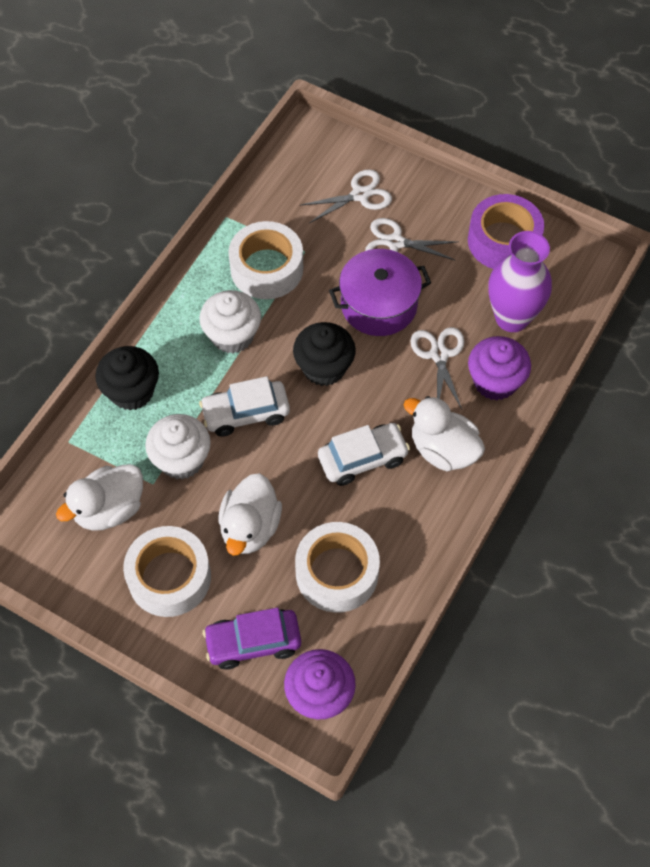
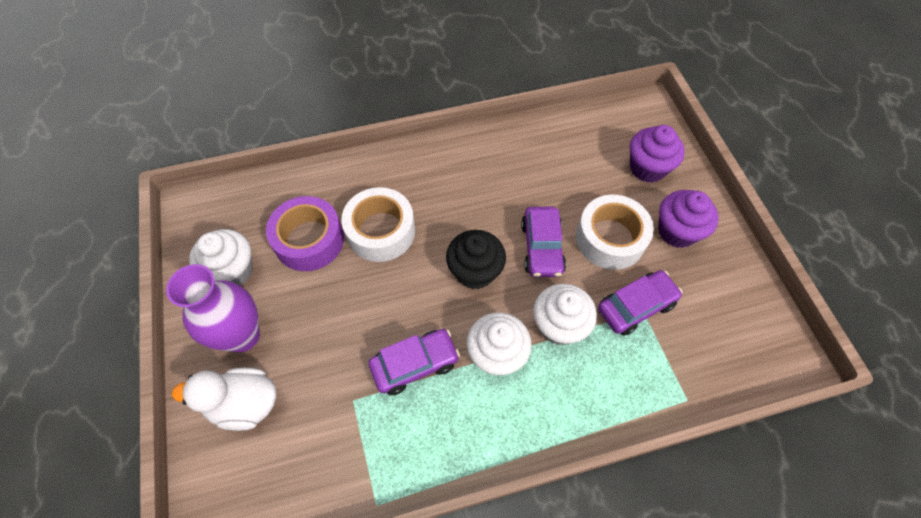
black cupcake: [95,346,159,411] [293,322,356,386] = 2 -> [446,230,506,289] = 1
purple car: [203,608,301,670] = 1 -> [369,329,460,395] [521,207,566,277] [598,270,683,336] = 3
purple pot: [329,249,431,336] = 1 -> none = 0
white car: [199,376,290,437] [318,423,410,486] = 2 -> none = 0
white cupcake: [145,414,211,480] [199,290,261,354] = 2 -> [189,229,253,285] [467,312,532,375] [533,284,597,345] = 3
white duck: [56,464,143,531] [218,473,282,556] [404,396,485,471] = 3 -> [171,367,276,431] = 1
white scissors: [301,169,392,223] [365,218,458,261] [410,327,464,409] = 3 -> none = 0
white tape: [123,526,211,617] [228,221,303,299] [295,522,380,613] = 3 -> [341,187,415,262] [576,195,654,270] = 2

